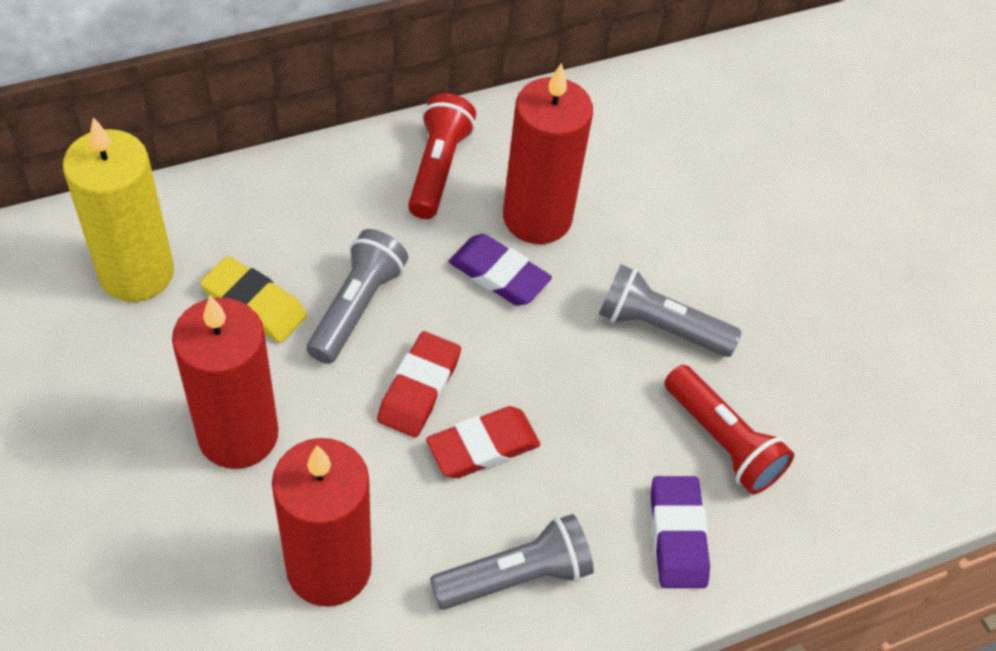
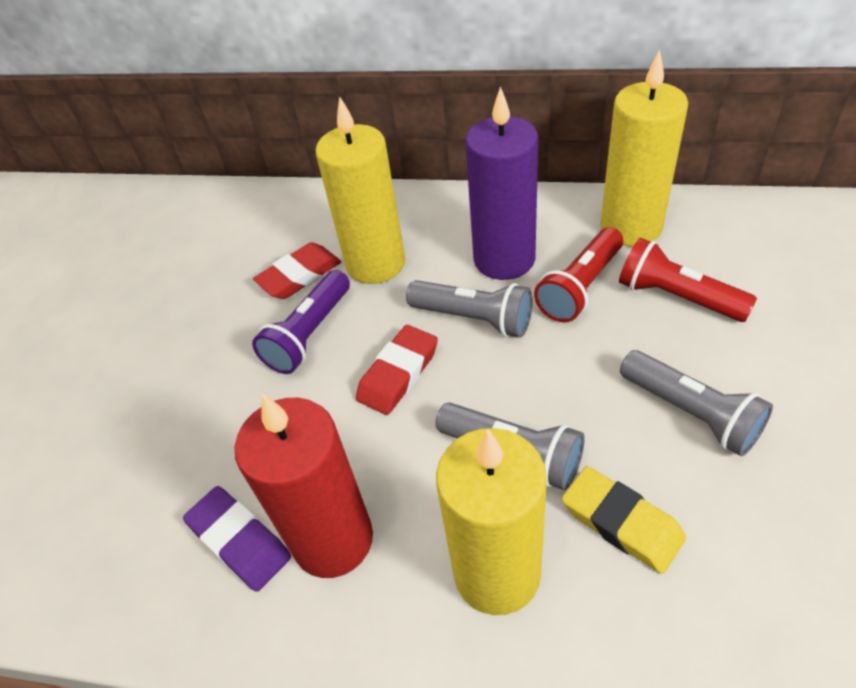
purple candle: none = 0 -> [465,86,538,280] = 1
purple eraser: [449,234,552,306] [651,476,710,588] = 2 -> [183,486,291,592] = 1
purple flashlight: none = 0 -> [252,270,350,374] = 1
red candle: [172,295,278,469] [272,438,372,607] [503,63,593,244] = 3 -> [235,394,373,578] = 1
yellow candle: [63,117,174,302] = 1 -> [316,96,405,284] [436,428,547,615] [600,49,688,247] = 3

